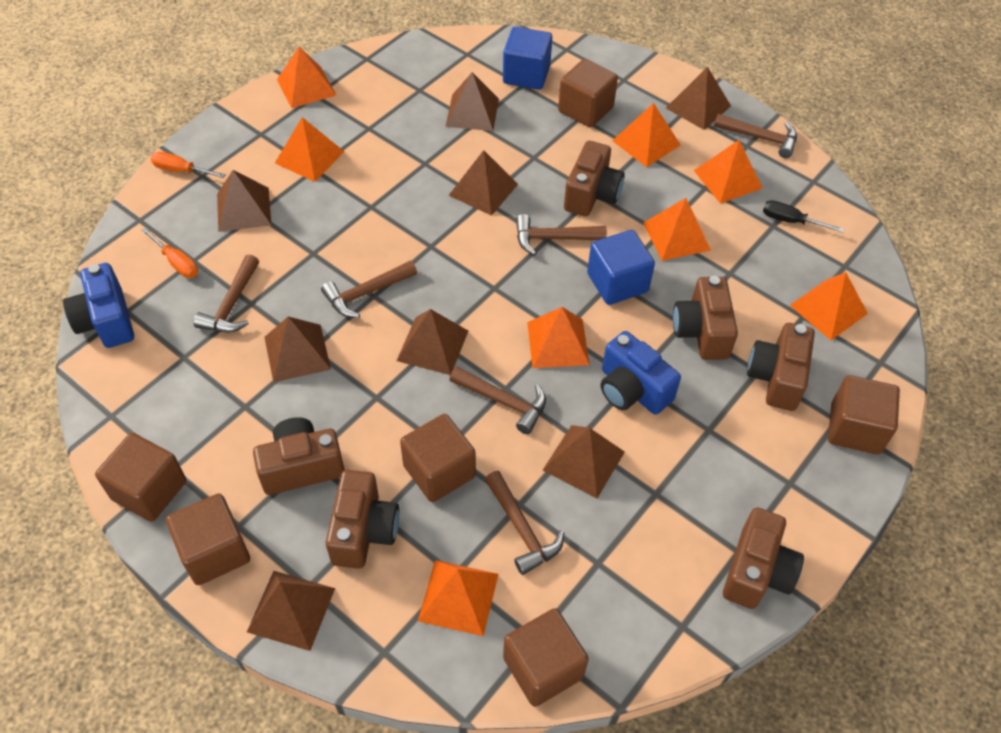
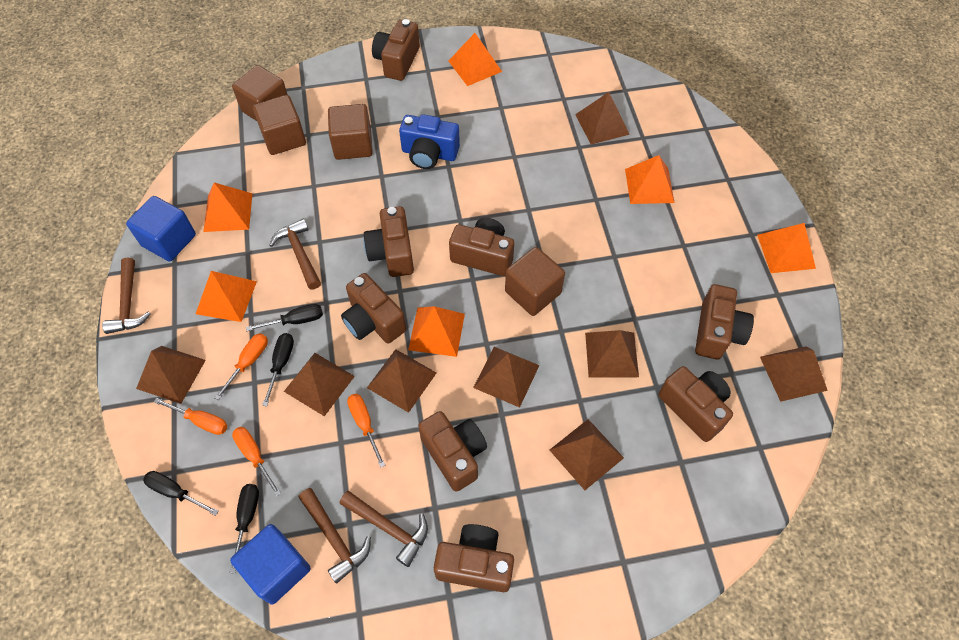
black screwdriver: [763,200,844,233] = 1 -> [143,471,219,516] [229,484,259,573] [246,304,323,331] [262,333,294,406] = 4
blue camera: [63,263,134,348] [600,331,681,415] = 2 -> [399,114,460,169] = 1
brown camera: [253,417,345,495] [326,470,399,569] [564,141,625,216] [673,276,738,360] [723,507,804,609] [747,323,815,411] = 6 -> [341,273,406,343] [364,206,414,277] [372,19,420,81] [418,411,487,492] [434,524,514,592] [449,218,514,276] [658,366,733,442] [695,284,754,360] = 8
brown cube: [95,433,186,522] [166,494,250,585] [400,414,476,502] [503,608,589,707] [558,59,618,128] [828,375,900,455] = 6 -> [232,65,288,121] [253,95,306,155] [328,104,373,160] [505,247,565,316] = 4
brown hammer: [193,254,259,333] [321,261,417,318] [450,367,546,434] [485,471,564,575] [516,214,607,255] [714,114,797,158] = 6 -> [102,258,151,334] [269,219,321,290] [298,488,371,584] [339,491,428,567] = 4
orange pyramid: [275,117,344,182] [277,47,336,108] [418,560,498,636] [527,307,590,368] [612,103,680,167] [643,198,711,261] [694,140,763,204] [790,272,868,340] = 8 -> [196,271,257,322] [203,183,253,232] [408,306,465,357] [449,33,502,86] [625,155,675,204] [757,223,816,273] = 6
orange screwdriver: [141,227,198,278] [151,152,226,178] = 2 -> [154,398,227,435] [214,333,268,400] [232,427,281,496] [347,394,386,468] = 4

